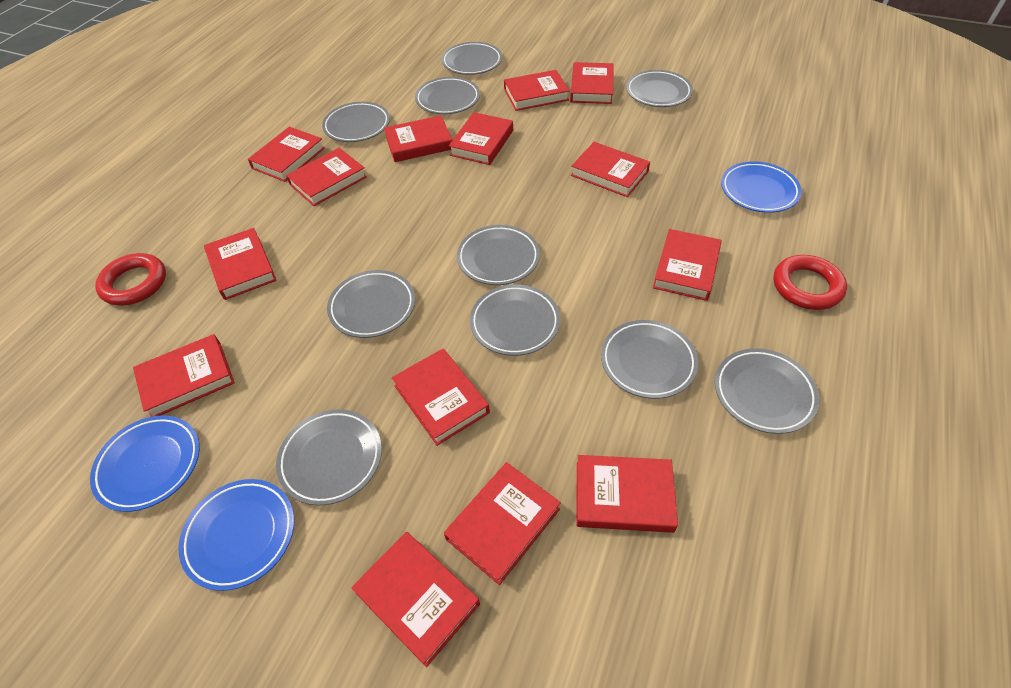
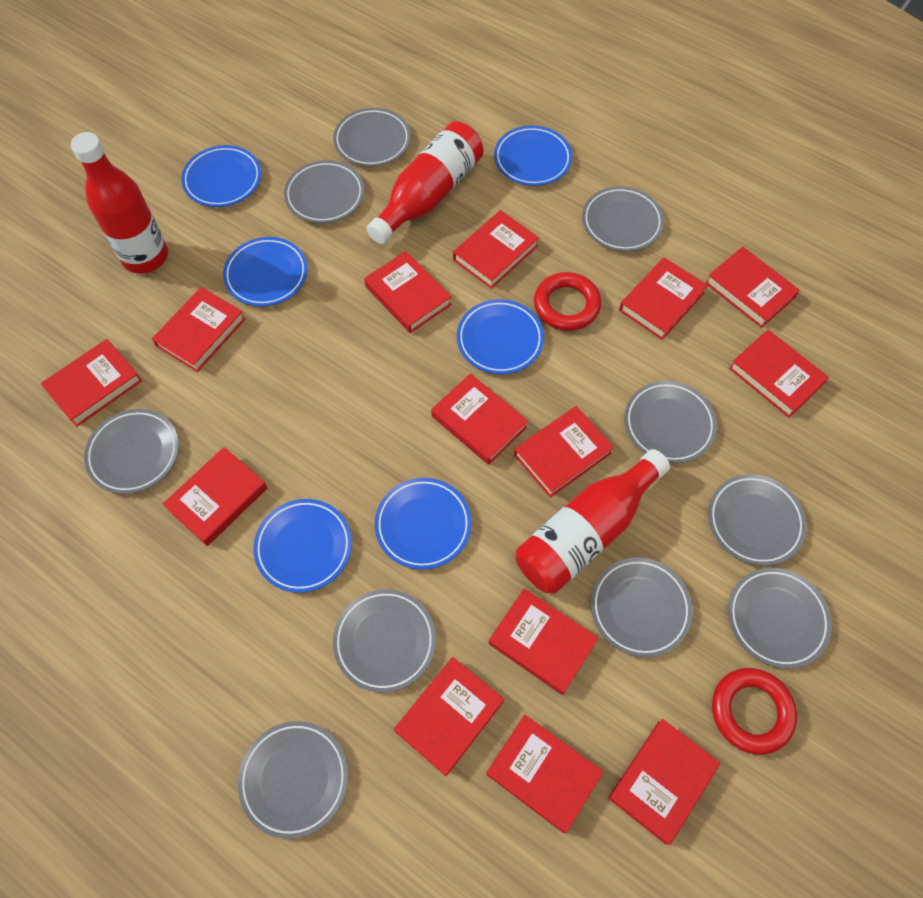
blue plate: [90,415,200,512] [179,479,294,591] [721,161,802,213] = 3 -> [181,145,261,207] [223,237,308,306] [253,499,352,593] [375,478,472,570] [457,299,544,374] [494,126,572,186] = 6
red bottle: none = 0 -> [71,132,168,274] [366,121,483,244] [516,449,670,594] = 3

